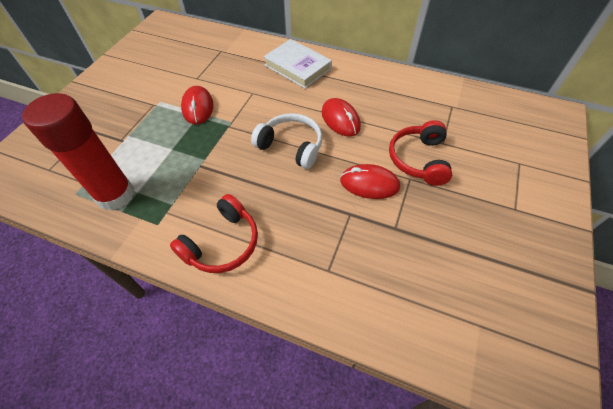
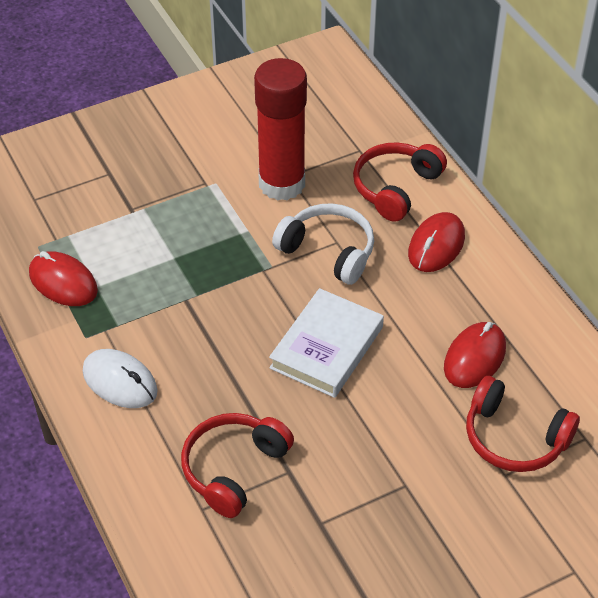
red headphones: [170,194,258,273] [389,120,452,186] = 2 -> [181,413,294,518] [353,142,447,222] [466,376,580,472] = 3
white mouse: none = 0 -> [83,349,158,408] = 1

